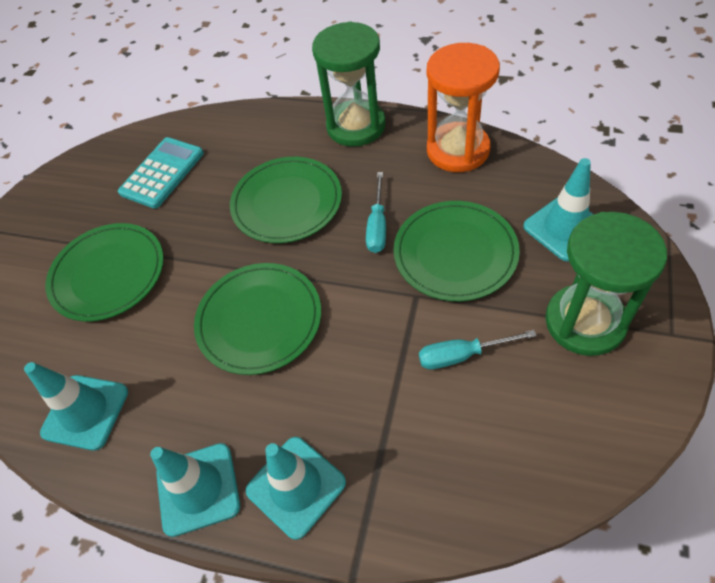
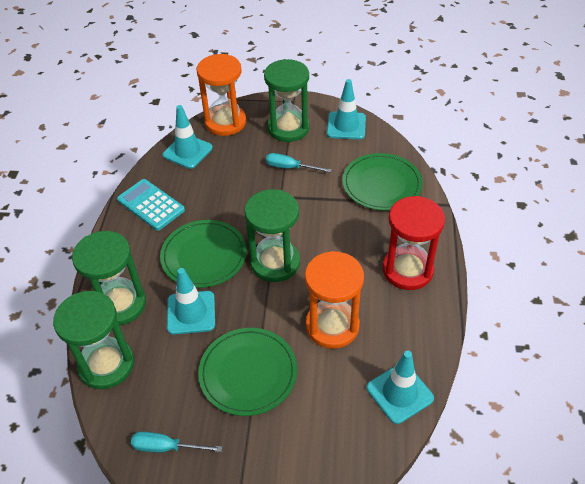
green hourglass: [312,22,386,147] [545,212,667,356] = 2 -> [53,291,134,389] [72,231,146,325] [244,189,300,282] [264,59,309,142] = 4
green plate: [46,223,164,322] [194,263,321,375] [230,157,342,243] [394,201,520,301] = 4 -> [160,220,247,288] [198,328,297,416] [342,153,423,211] = 3
orange hourglass: [427,43,500,172] = 1 -> [197,54,246,136] [305,251,364,349] = 2
red hourglass: none = 0 -> [382,196,445,290] = 1

